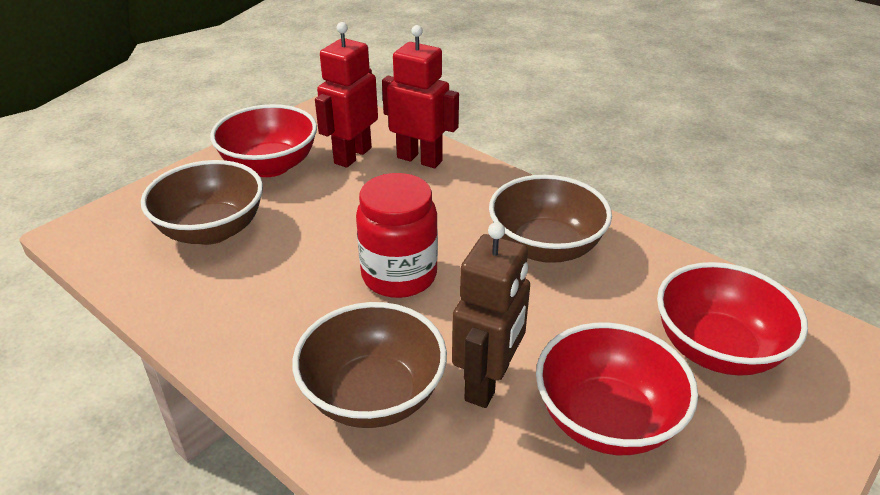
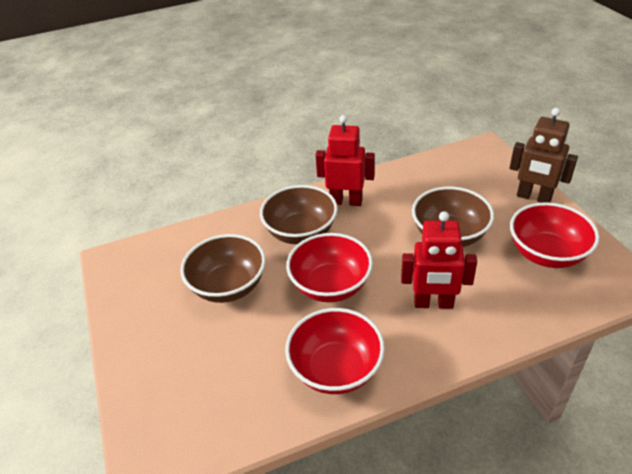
red jar: [356,173,438,298] = 1 -> none = 0

